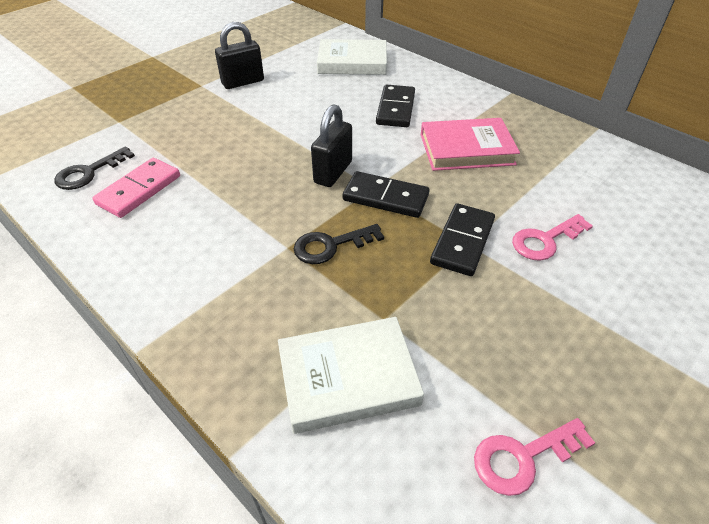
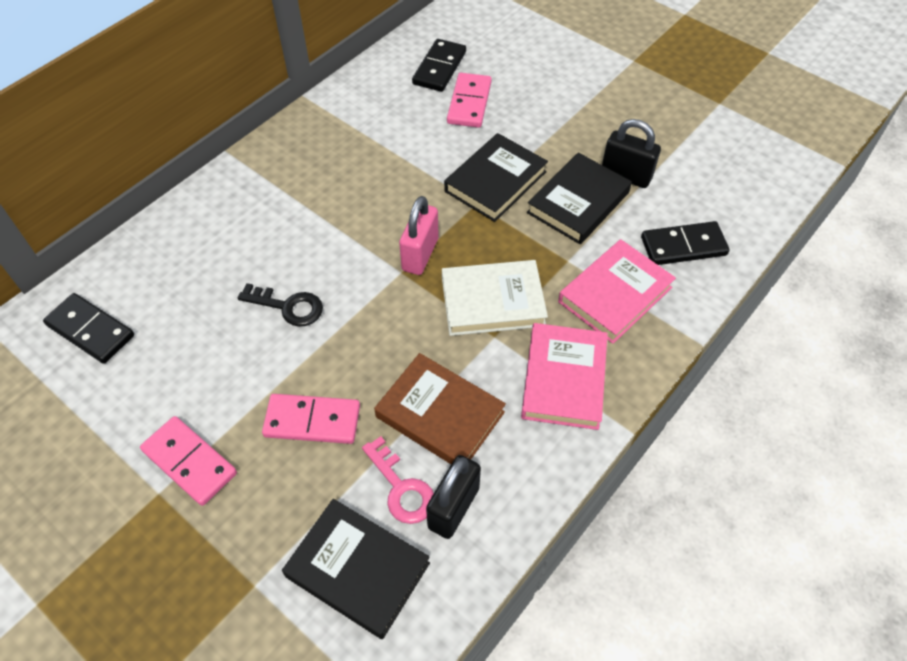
black book: none = 0 -> [282,499,430,639] [444,133,548,222] [527,153,632,244] = 3
black key: [55,146,135,190] [294,224,384,264] = 2 -> [238,283,323,327] = 1
brown book: none = 0 -> [374,353,506,464] = 1
pink book: [421,118,520,171] = 1 -> [521,323,608,430] [558,239,676,344] = 2
pink domino: [92,158,180,218] = 1 -> [140,416,237,506] [262,394,360,444] [447,73,492,128] = 3
pink key: [474,418,595,496] [512,214,593,261] = 2 -> [362,436,434,524] = 1
pink padlock: none = 0 -> [399,196,439,275] = 1
white book: [278,317,424,434] [317,39,387,75] = 2 -> [442,260,548,336] = 1

